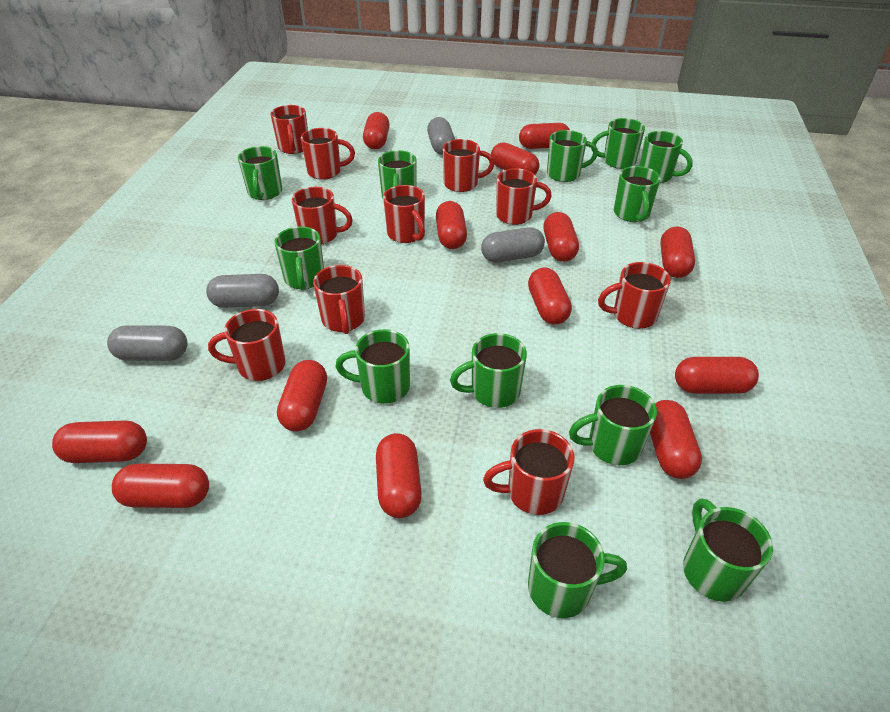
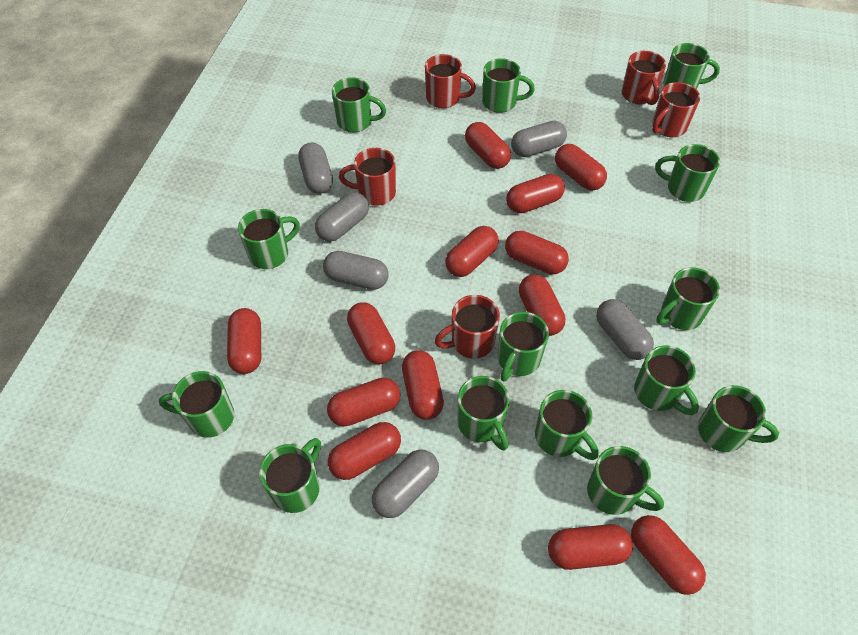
green mug: [238,146,282,200] [274,226,324,290] [335,329,410,404] [378,150,417,198] [450,333,527,408] [528,522,627,618] [547,130,598,182] [569,385,657,465] [591,118,645,169] [614,166,661,222] [640,131,693,183] [683,498,773,602] = 12 -> [159,371,234,438] [238,209,300,269] [259,438,321,513] [332,77,386,132] [458,376,509,450] [482,58,535,113] [498,312,549,382] [535,390,599,460] [587,446,664,515] [634,345,699,415] [655,144,720,202] [656,267,720,330] [663,43,720,89] [698,385,779,452] = 14
grey capsule: [107,325,188,361] [206,274,279,308] [427,117,455,155] [481,227,545,263] = 4 -> [298,142,333,194] [315,192,369,242] [323,251,389,290] [372,449,439,518] [511,121,567,157] [596,299,654,360] = 6
red mug: [208,309,286,381] [270,105,308,154] [292,187,353,245] [301,128,355,180] [313,265,365,334] [383,185,425,243] [443,139,495,192] [483,429,575,515] [496,168,552,225] [598,262,671,329] = 10 -> [339,148,396,206] [425,54,476,108] [434,295,500,359] [622,51,666,105] [652,82,700,137] = 5

